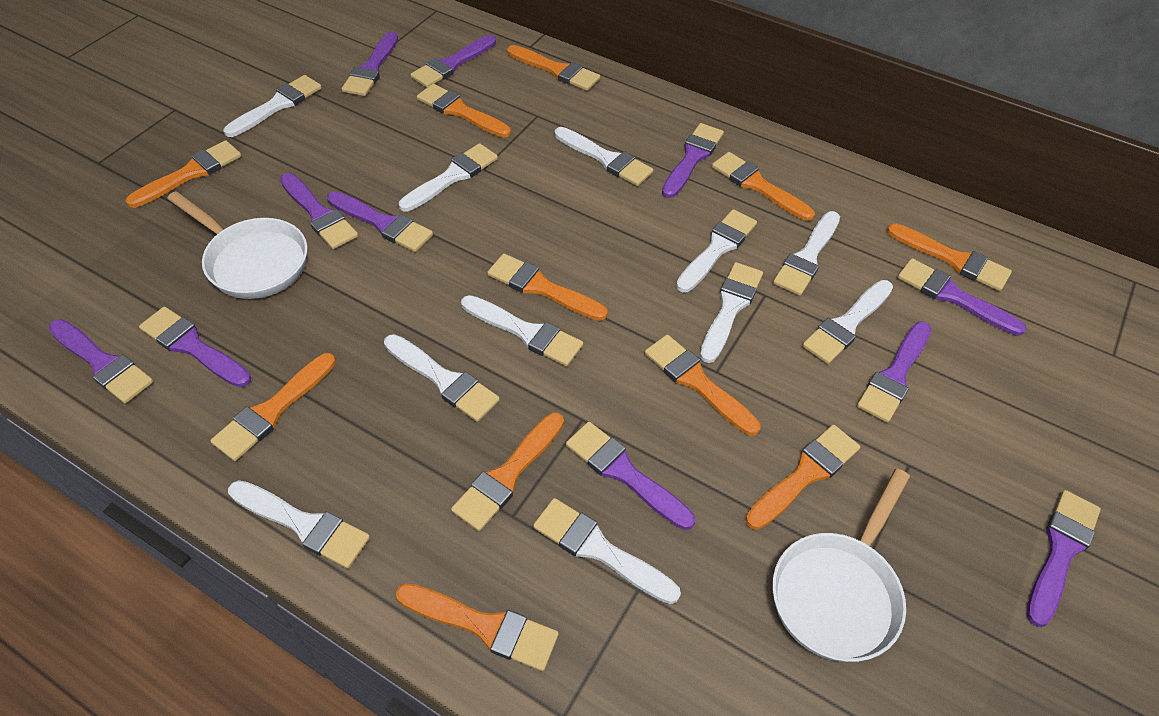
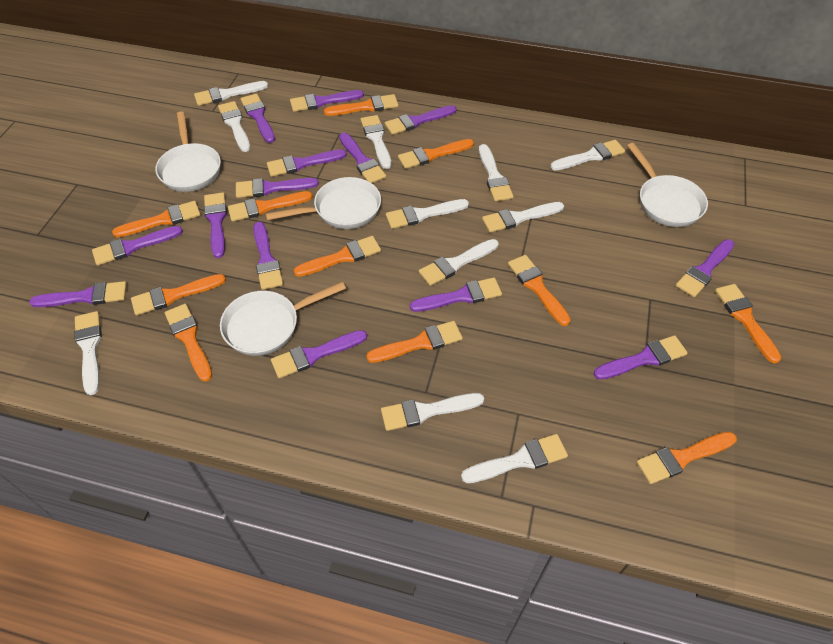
purple brush: [49,319,153,403] [139,307,251,387] [280,173,358,249] [327,191,433,252] [342,31,398,96] [410,35,496,88] [566,422,695,530] [662,123,724,198] [857,321,931,423] [898,258,1027,336] [1027,490,1101,627] = 11 -> [29,281,127,307] [92,226,183,265] [204,192,227,258] [236,178,319,198] [241,94,275,143] [253,222,283,290] [267,149,347,177] [271,330,367,378] [290,90,364,112] [339,132,386,183] [385,105,457,135] [410,277,502,312] [593,335,688,380] [676,239,734,297] = 14
white pan: [167,191,308,299] [772,469,910,662] = 2 -> [155,111,221,192] [220,282,346,356] [265,177,381,229] [627,143,708,227] = 4

